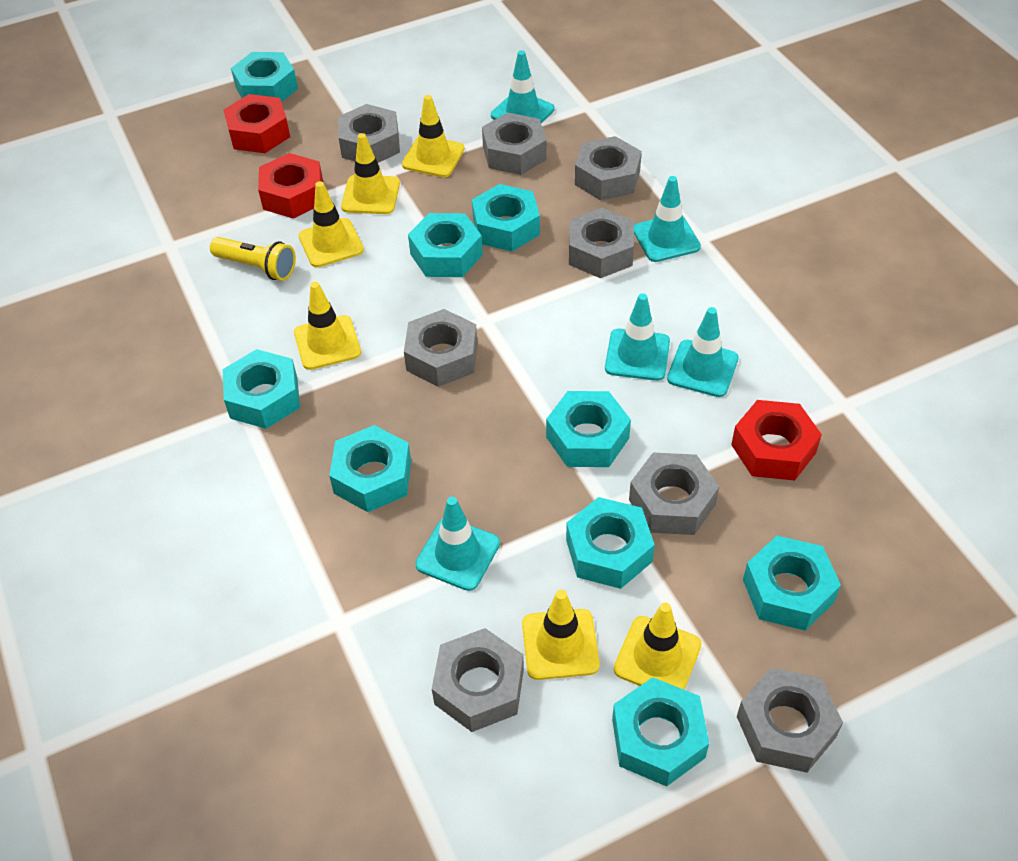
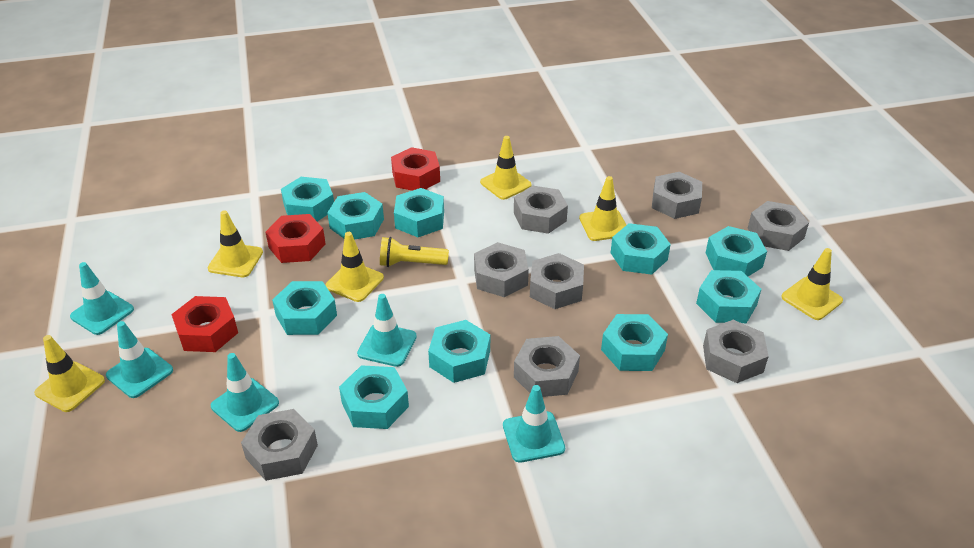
turquoise nut: [222,349,300,429] [231,52,298,102] [329,425,411,512] [408,213,483,277] [472,184,540,252] [546,391,631,467] [566,497,655,589] [612,677,709,787] [743,536,841,631] = 9 -> [272,281,337,335] [281,177,334,221] [327,192,384,240] [339,365,409,429] [394,188,444,237] [428,320,490,383] [601,314,668,371] [611,223,671,275] [696,270,762,323] [706,226,767,276] = 10

